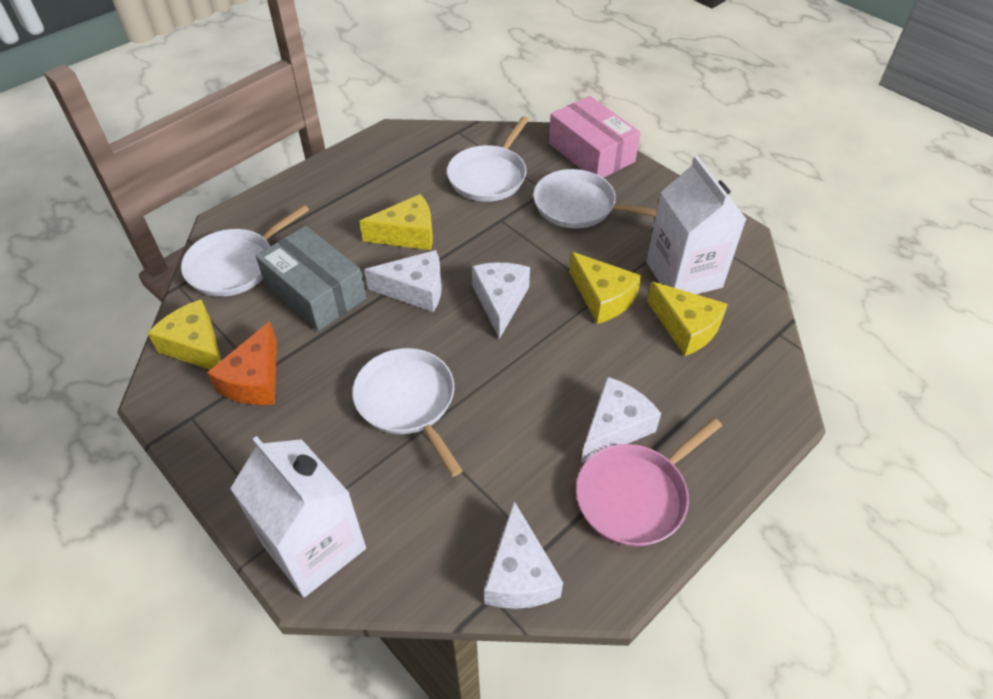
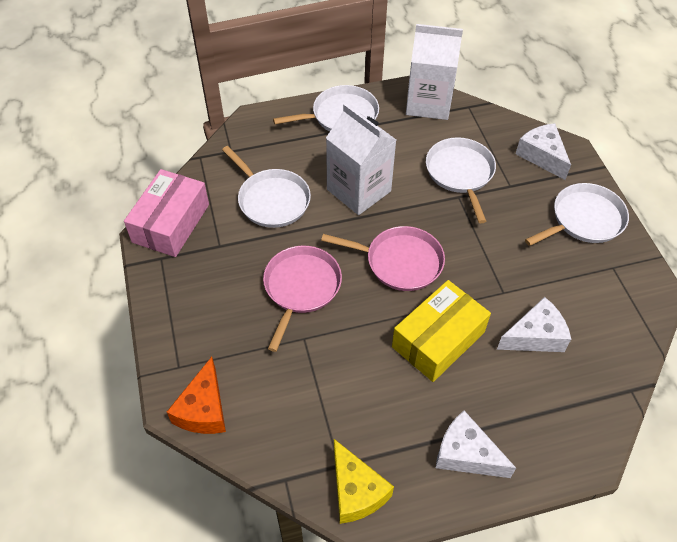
grey box: [256,226,367,331] = 1 -> none = 0
pink pan: [576,418,722,547] = 1 -> [263,246,342,352] [321,226,445,291] = 2
white cheese: [364,250,442,312] [472,263,530,339] [484,501,563,609] [581,377,661,463] = 4 -> [436,411,516,478] [497,297,571,352] [516,123,571,180] = 3
yellow box: none = 0 -> [392,280,491,382] = 1
yellow cheese: [147,300,221,370] [359,194,433,250] [569,252,642,324] [647,282,728,356] = 4 -> [334,439,394,524] = 1

